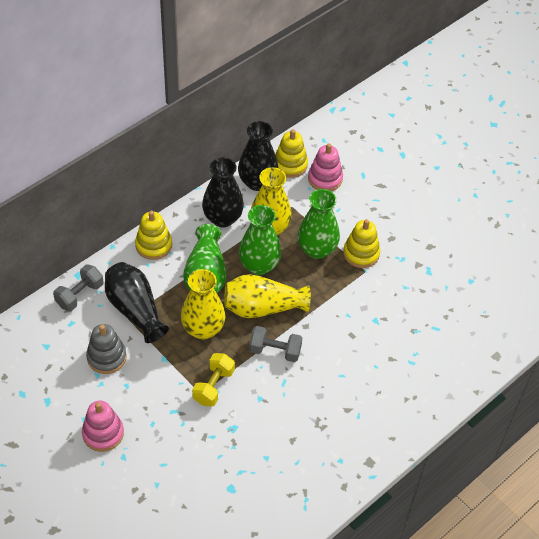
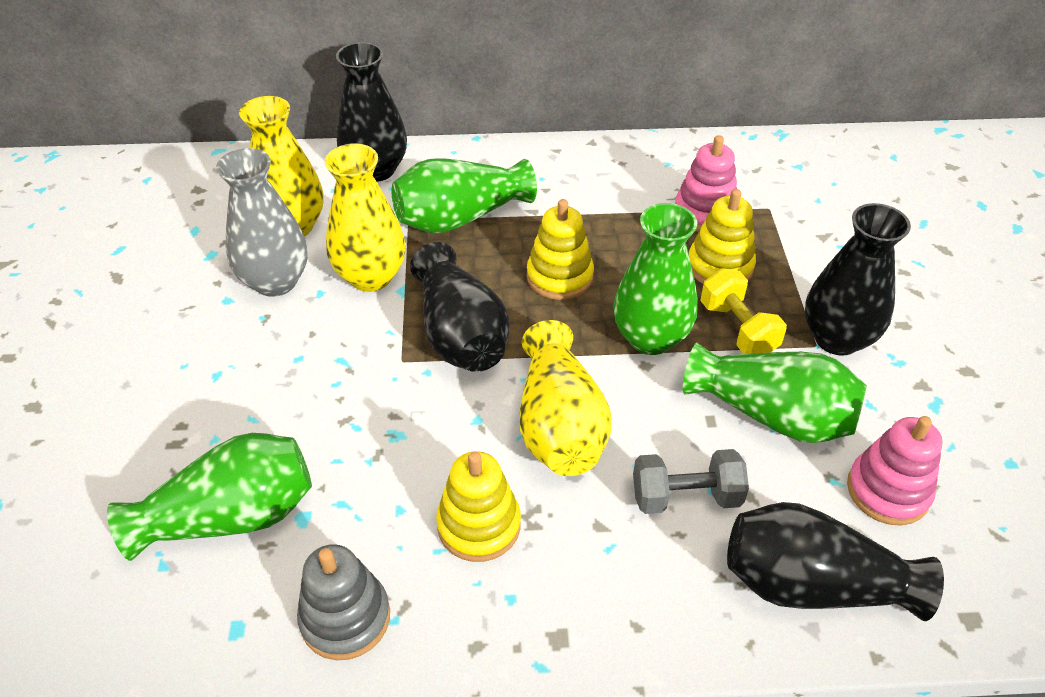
black vase: [105,262,169,343] [202,157,244,227] [238,121,278,191] = 3 -> [336,42,407,182] [410,242,510,372] [727,502,944,621] [805,203,911,355] = 4
green vase: [183,224,227,293] [239,205,281,275] [298,189,340,259] = 3 -> [107,433,312,561] [391,159,537,233] [613,203,698,355] [683,343,867,443] = 4
grey dumbbell: [53,264,104,311] [249,326,302,362] = 2 -> [633,449,749,514] = 1
grey vase: none = 0 -> [216,148,308,297] = 1

